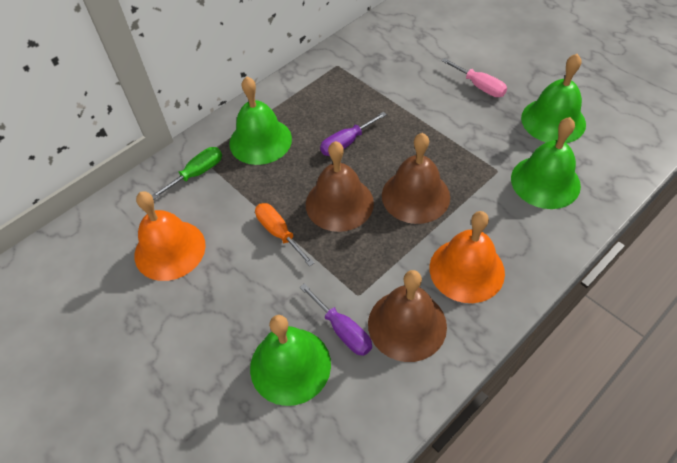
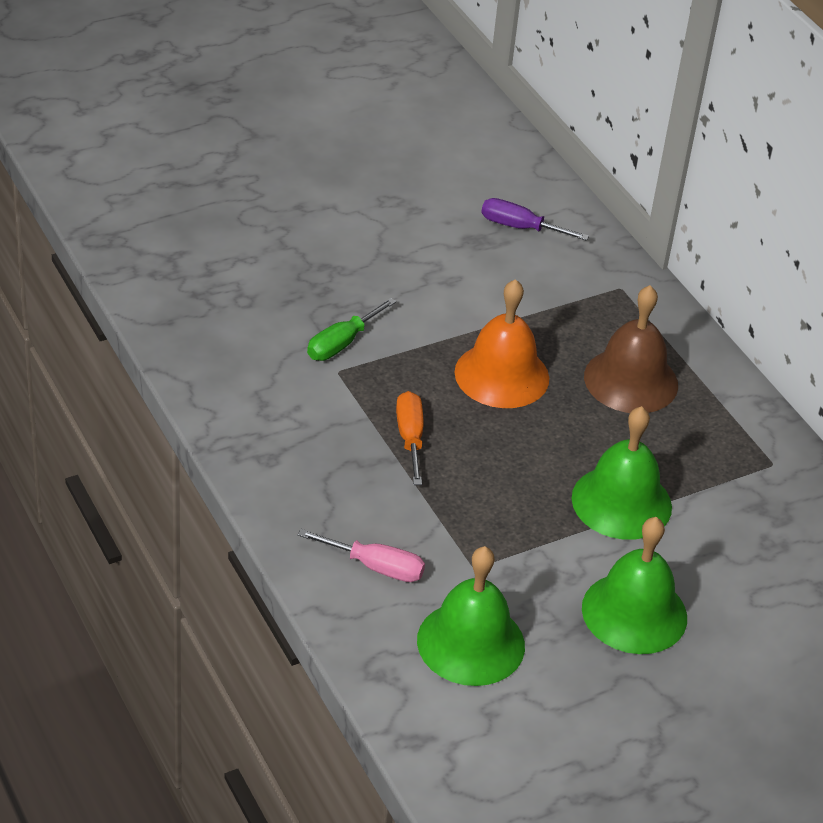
brown bell: [306,141,374,232] [368,270,447,362] [382,133,450,224] = 3 -> [584,285,678,413] = 1
green bell: [229,76,292,165] [250,315,331,406] [511,117,581,209] [521,54,586,143] = 4 -> [417,546,525,686] [572,406,672,540] [582,517,687,654] = 3
orange bell: [134,191,206,281] [430,211,505,303] = 2 -> [454,279,549,408] = 1
purple screwdriver: [300,283,372,356] [320,112,387,156] = 2 -> [481,198,589,241] = 1

